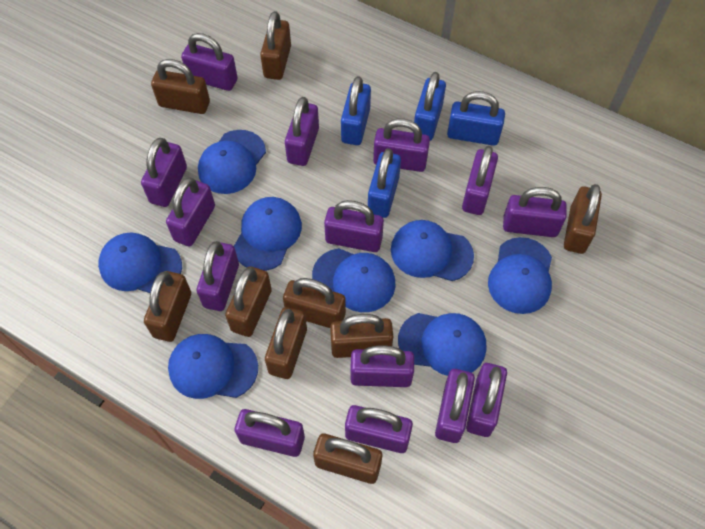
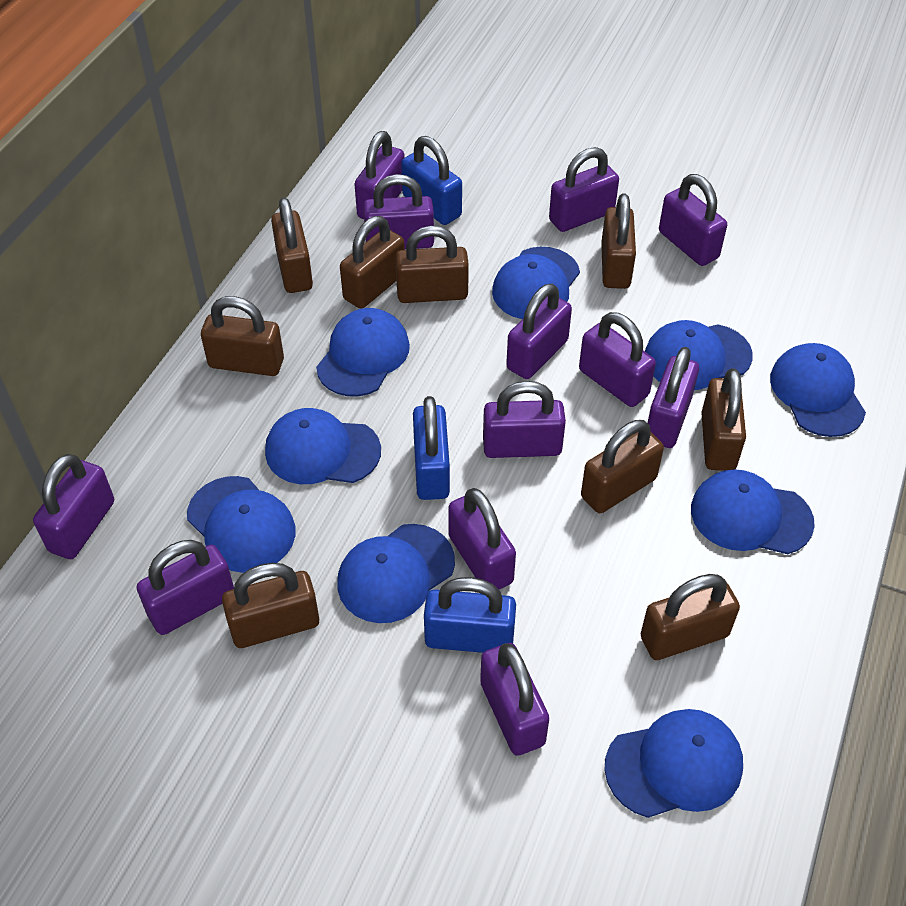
blue cap: [98,233,182,293] [168,334,258,399] [198,130,266,194] [234,197,302,271] [312,248,395,312] [391,220,474,281] [398,313,486,376] [488,237,552,314] = 8 -> [187,476,296,573] [265,408,381,484] [316,308,410,396] [337,524,455,623] [492,247,580,319] [604,709,743,818] [645,320,753,390] [691,469,815,554] [770,343,866,437] = 9
blue padlock: [341,76,371,145] [368,148,401,218] [413,72,446,141] [447,91,505,146] = 4 -> [401,136,462,225] [413,396,450,500] [424,577,516,653] = 3
purple padlock: [141,138,187,207] [166,177,215,246] [181,33,238,91] [197,241,239,311] [235,409,305,457] [285,97,319,166] [324,200,384,252] [345,405,413,453] [350,345,414,387] [373,118,430,172] [435,369,475,443] [462,146,498,215] [466,363,507,437] [503,187,567,237] = 14 -> [33,454,114,559] [137,540,234,635] [354,131,405,219] [363,174,434,249] [448,488,516,589] [480,643,549,756] [483,381,566,458] [506,284,572,379] [549,147,619,232] [579,312,656,407] [648,347,699,448] [659,174,727,266] = 12

